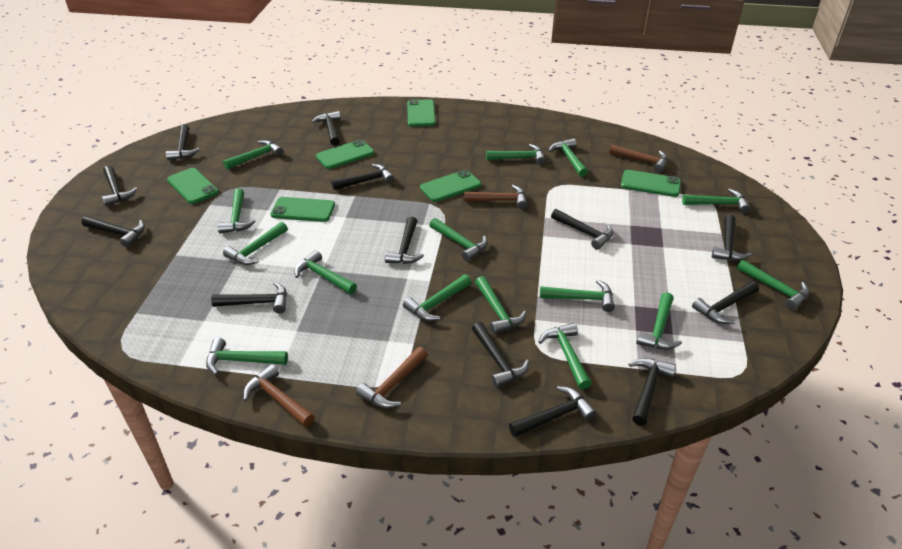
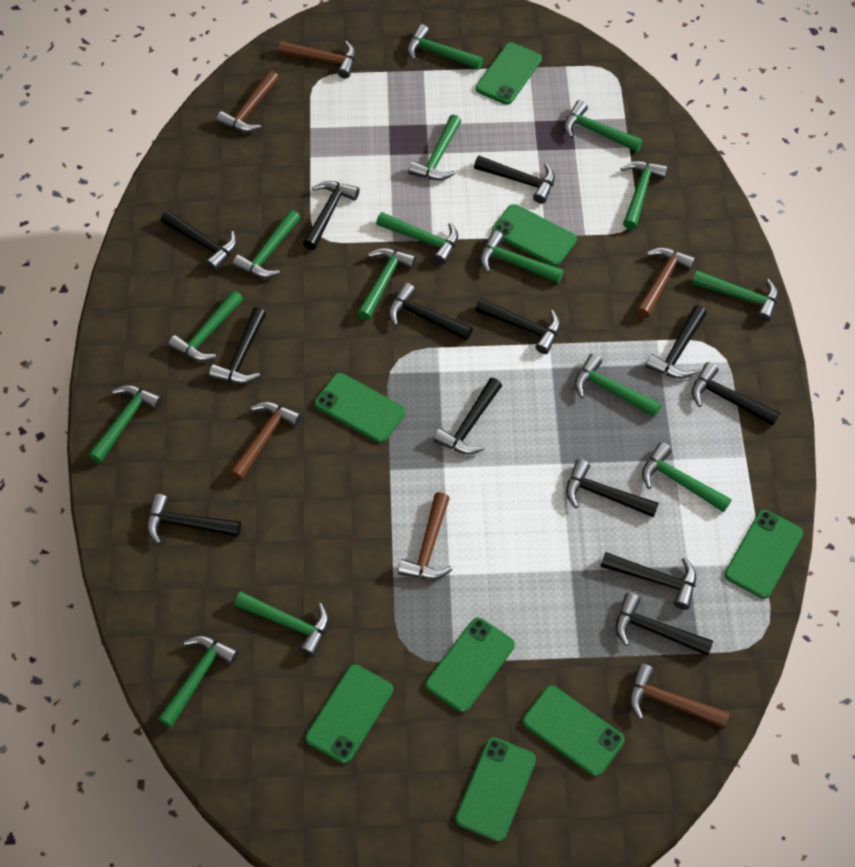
brown hammer: [243,364,315,427] [356,347,428,409] [464,185,527,209] [609,145,668,172] = 4 -> [216,70,279,132] [230,402,302,480] [278,41,356,78] [398,492,452,580] [629,664,730,728] [636,247,696,318] = 6
green phone: [167,168,219,204] [271,197,335,222] [316,139,374,169] [407,99,436,127] [420,170,481,202] [621,170,681,197] = 6 -> [306,664,393,764] [315,373,405,443] [426,618,515,712] [455,737,536,842] [476,42,542,105] [492,204,577,266] [523,685,625,777] [724,510,803,599] = 8

